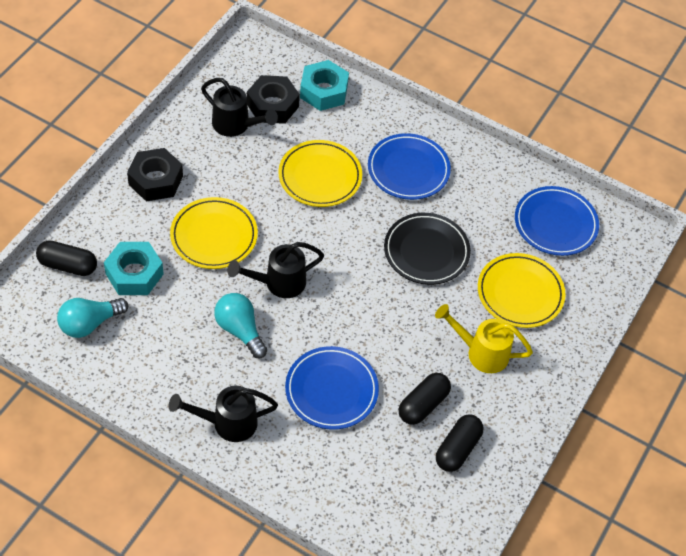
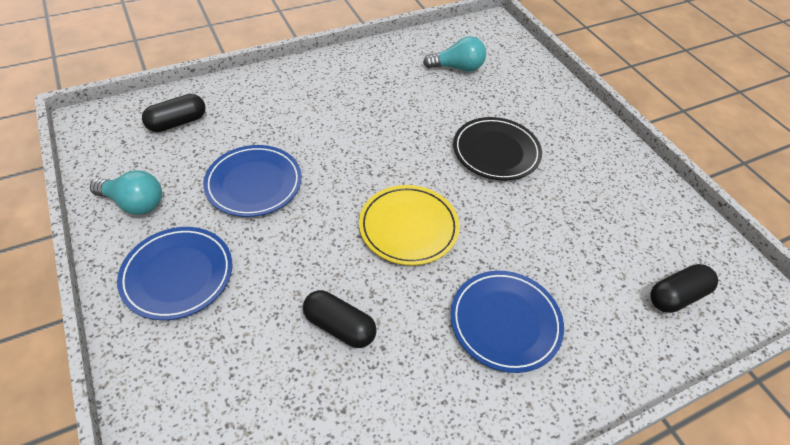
black nut: [127,148,183,201] [247,75,300,124] = 2 -> none = 0
black watering can: [169,386,278,442] [201,78,278,137] [227,242,324,298] = 3 -> none = 0
turquoise nut: [104,242,164,295] [300,60,349,111] = 2 -> none = 0
yellow plate: [170,197,258,269] [278,140,362,207] [478,253,566,328] = 3 -> [359,185,460,265] = 1
yellow watering can: [435,304,533,373] = 1 -> none = 0

